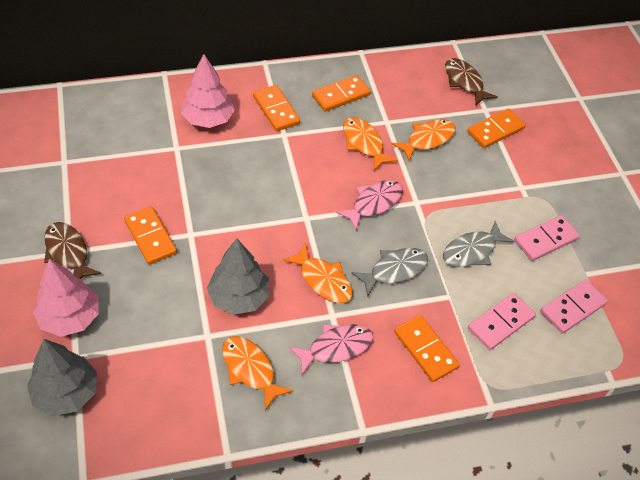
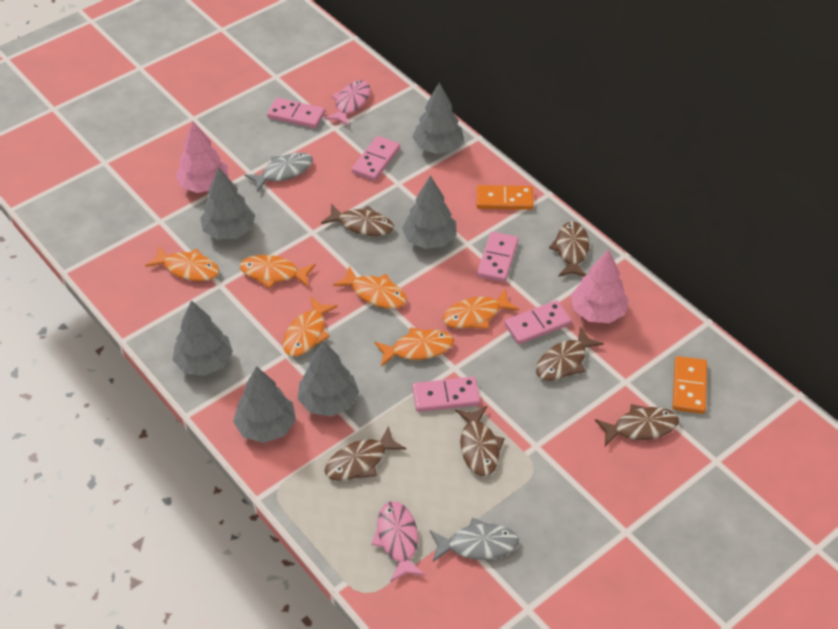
brown fish: [44,222,101,279] [445,58,497,105] = 2 -> [321,204,394,236] [325,426,406,481] [455,406,505,476] [536,326,604,381] [549,221,589,277] [595,404,679,446] = 6
grey tree: [27,339,97,416] [207,239,269,315] = 2 -> [172,300,233,376] [200,167,255,240] [233,366,296,443] [298,341,359,417] [402,176,457,249] [412,83,464,154] = 6
orange domino: [124,207,177,265] [253,85,300,131] [312,75,371,112] [394,315,460,382] [467,108,526,148] = 5 -> [476,185,534,210] [673,356,707,414] = 2
orange fish: [222,336,293,411] [282,243,353,303] [343,117,398,170] [391,119,455,161] = 4 -> [145,246,219,281] [240,255,316,289] [283,297,338,357] [333,266,407,309] [375,327,454,367] [442,289,519,329] = 6
pink domino: [468,293,536,350] [514,215,580,261] [541,279,608,334] = 3 -> [267,98,325,128] [351,136,400,181] [412,377,480,412] [477,232,519,282] [504,300,572,344] = 5

